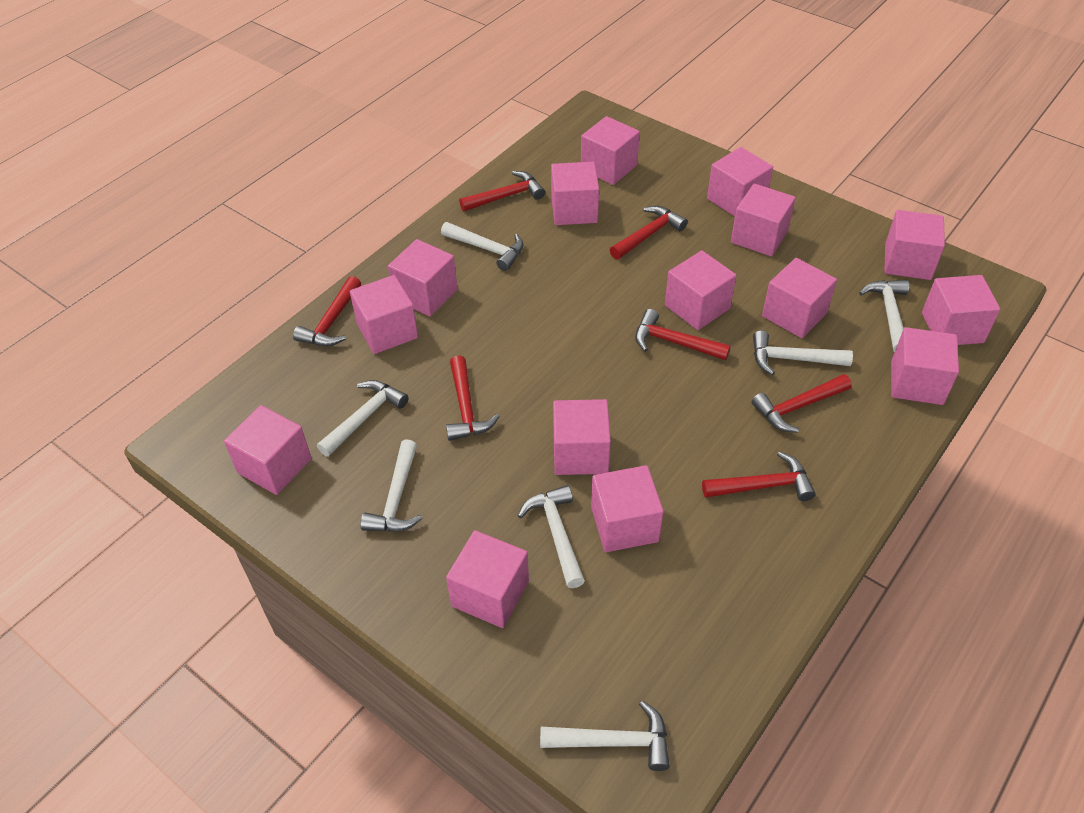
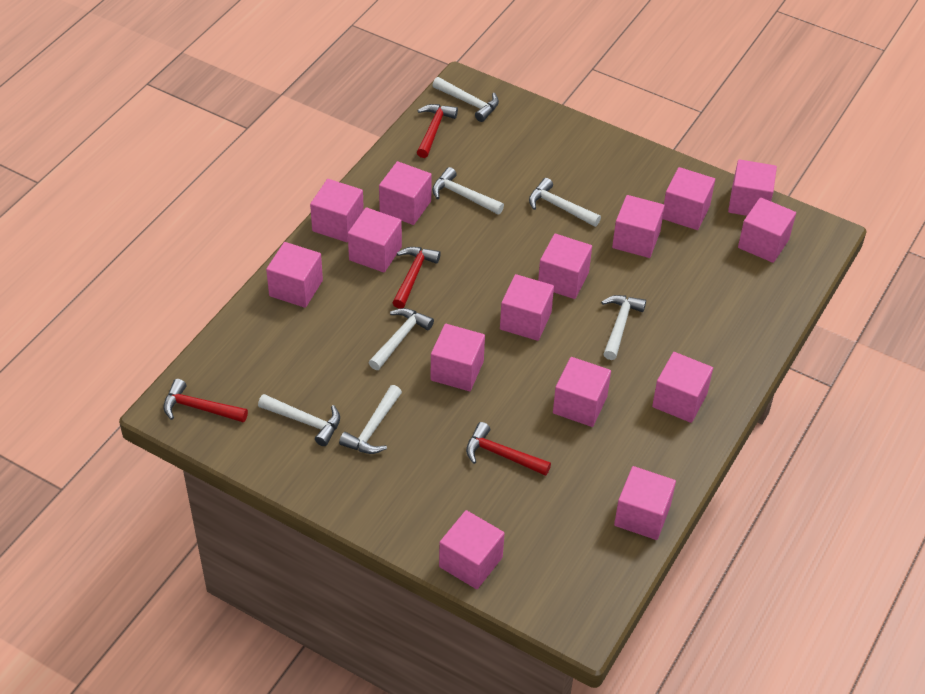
red hammer: [293,276,361,346] [446,355,500,441] [459,171,545,211] [610,206,688,260] [635,309,731,360] [702,451,815,501] [751,374,852,433] = 7 -> [163,379,248,423] [392,247,441,309] [417,104,458,158] [466,422,551,476] = 4

